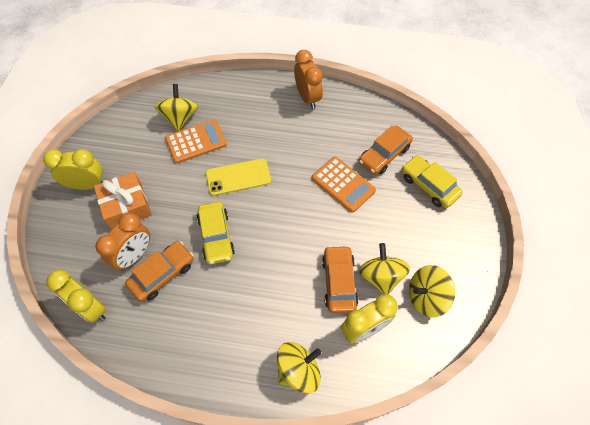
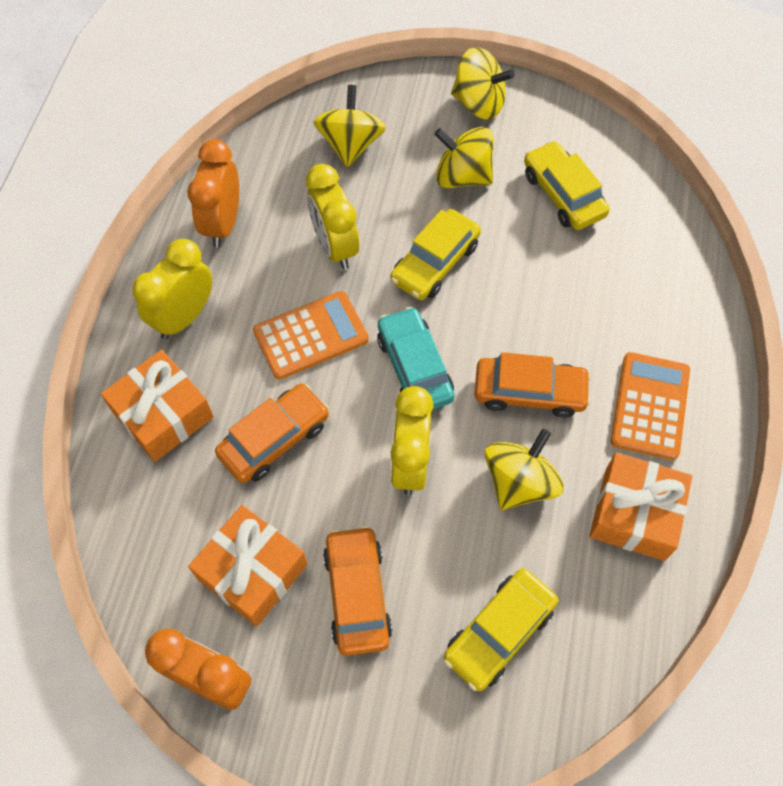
orange gift: [94,172,152,230] = 1 -> [101,350,214,462] [188,505,308,627] [589,452,692,561] = 3
turquoise car: none = 0 -> [377,307,454,410] = 1
yellow car: [197,202,235,264] [402,155,463,208] = 2 -> [390,209,481,300] [444,568,558,691] [524,141,610,230] = 3
yellow phone: [206,158,271,196] = 1 -> none = 0

